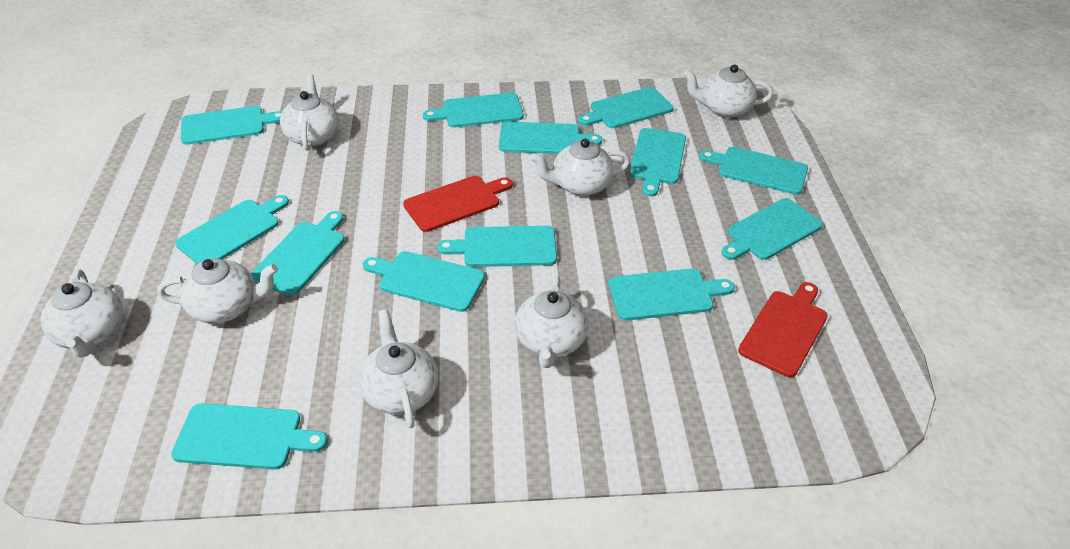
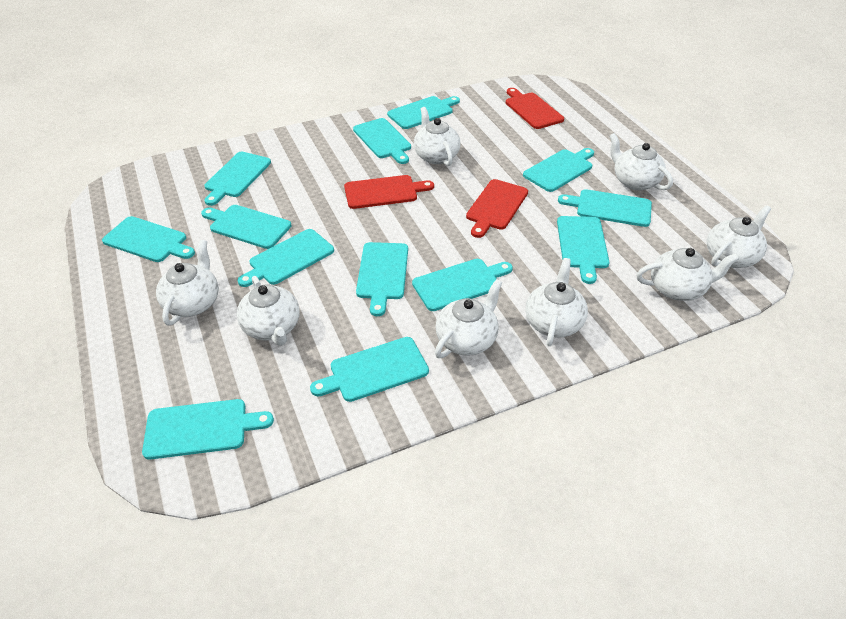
red cutting board: [403,176,513,232] [738,282,828,377] = 2 -> [344,175,434,209] [466,179,528,238] [506,88,564,129] = 3
white teapot: [41,269,123,358] [157,258,278,323] [280,75,339,151] [359,309,439,428] [515,276,589,368] [531,139,630,196] [683,64,773,118] = 7 -> [156,240,219,326] [237,276,300,346] [414,107,461,166] [435,279,502,358] [525,258,588,346] [609,133,673,191] [636,248,739,301] [707,205,771,268] = 8

